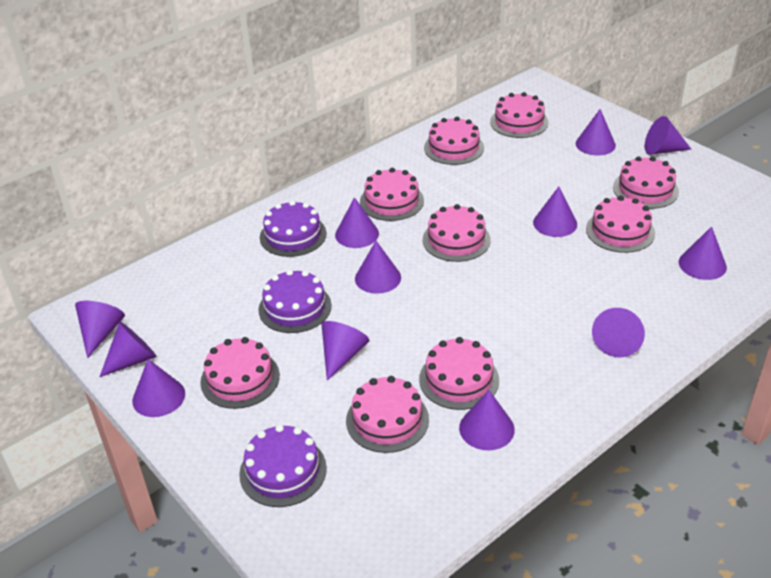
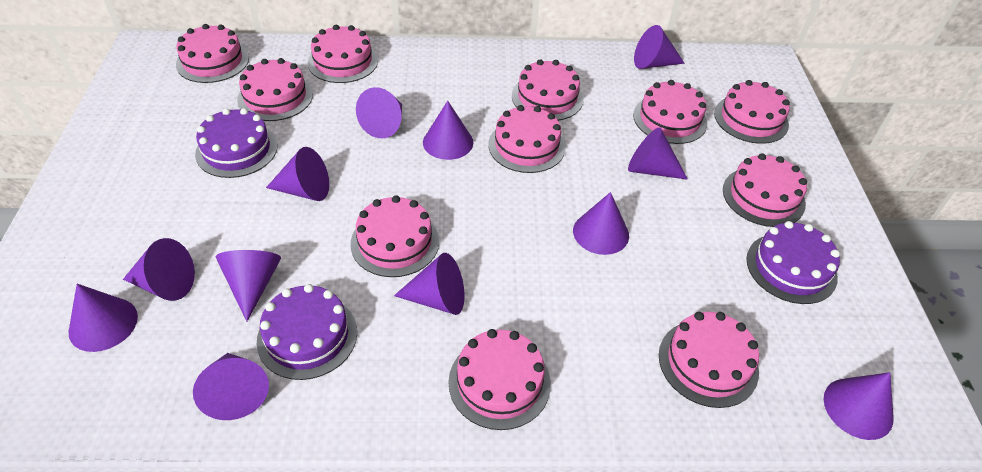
pink cake: [200,337,280,409] [346,376,429,453] [360,168,424,221] [419,337,499,410] [423,204,491,262] [424,117,484,165] [490,92,549,138] [586,195,655,253] [613,156,679,209] = 9 -> [176,24,249,83] [237,58,313,121] [308,25,378,83] [351,195,439,277] [448,329,551,430] [488,105,565,173] [512,59,583,121] [633,80,707,144] [659,312,759,408] [714,80,790,144] [723,153,807,227] = 11

